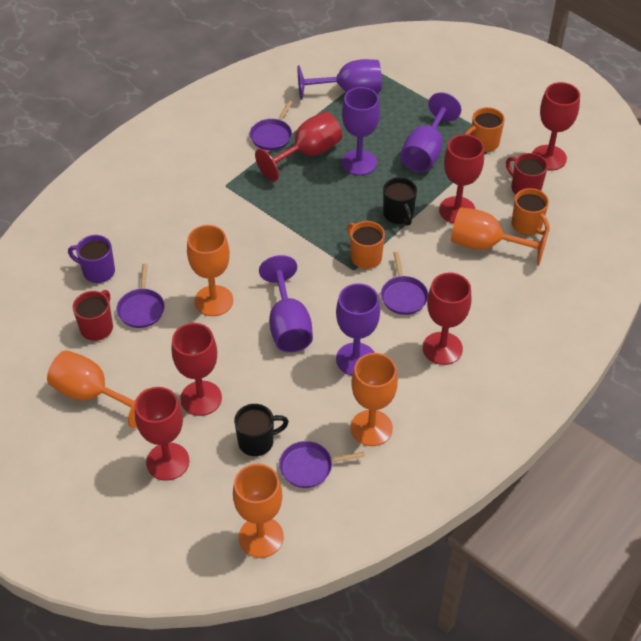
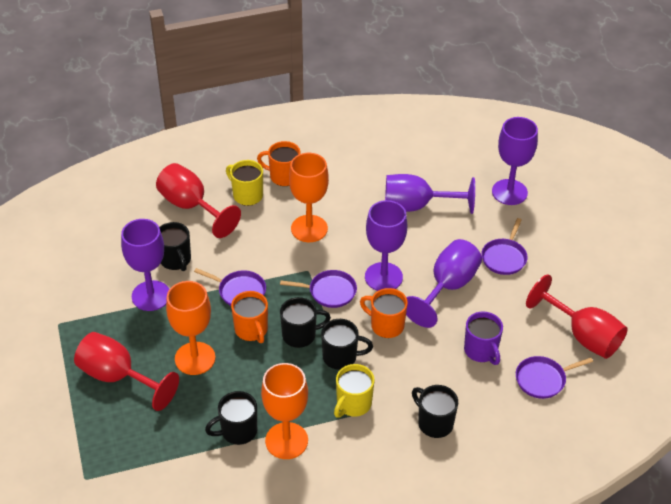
black mug: [234,404,289,456] [383,177,417,226] = 2 -> [159,222,191,271] [205,391,257,445] [280,297,331,348] [321,319,373,370] [412,385,458,438] = 5
orange goblet: [47,350,149,428] [187,225,233,316] [233,464,284,558] [351,353,398,446] [451,207,549,265] = 5 -> [166,281,215,375] [261,363,308,459] [289,153,329,242] = 3
red goblet: [135,387,189,481] [172,323,222,416] [255,112,342,181] [423,273,471,365] [439,134,484,223] [532,82,580,170] = 6 -> [74,332,179,411] [156,163,241,238] [526,274,628,359] = 3
red mug: [73,290,113,341] [506,153,548,194] = 2 -> none = 0
yellow mug: none = 0 -> [226,160,263,206] [334,364,374,418] = 2

